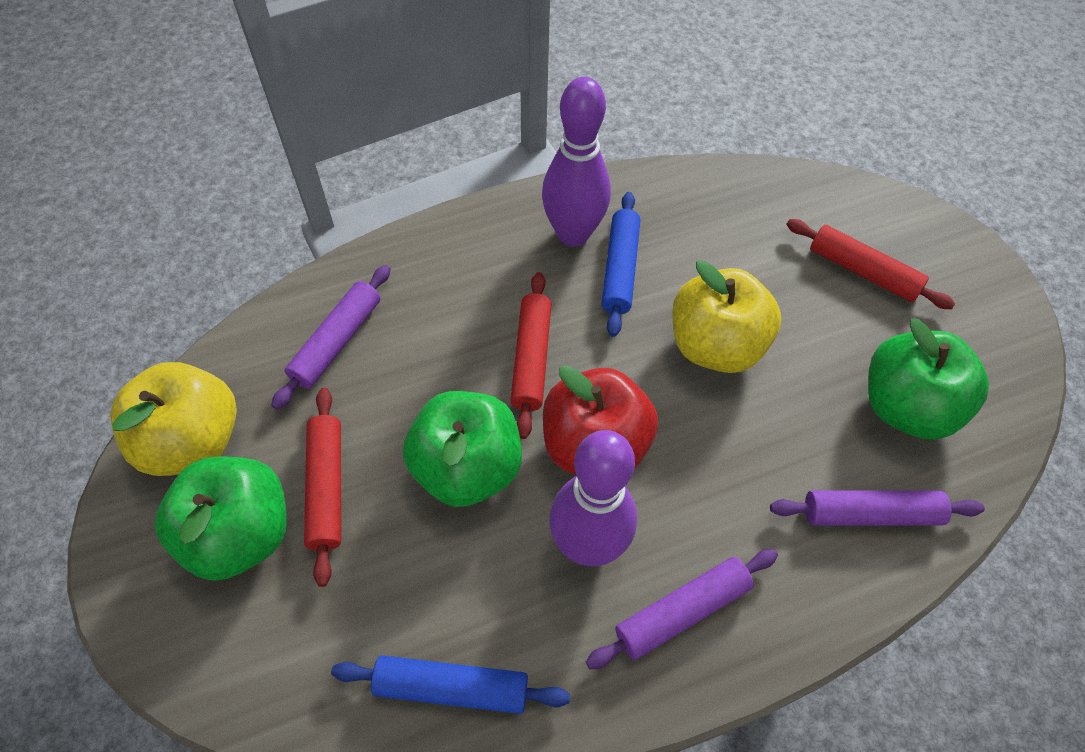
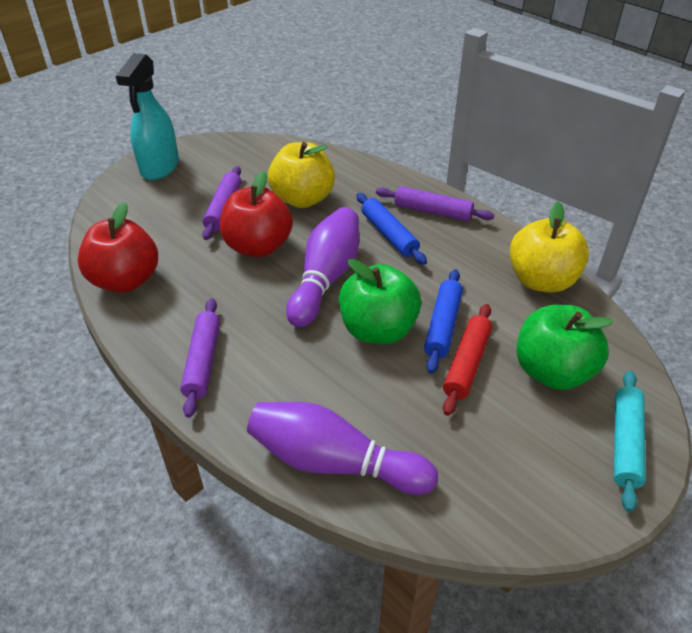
green apple: [155,456,287,581] [403,391,522,507] [868,318,989,440] = 3 -> [339,259,421,344] [517,305,613,390] = 2
red apple: [543,366,658,475] = 1 -> [77,202,158,293] [220,171,293,257] = 2
red rolling pin: [304,388,341,587] [510,272,551,439] [786,219,955,309] = 3 -> [443,304,492,416] = 1
turquoise rolling pin: none = 0 -> [614,370,646,512] = 1
turquoise spray bottle: none = 0 -> [115,53,179,180] = 1

